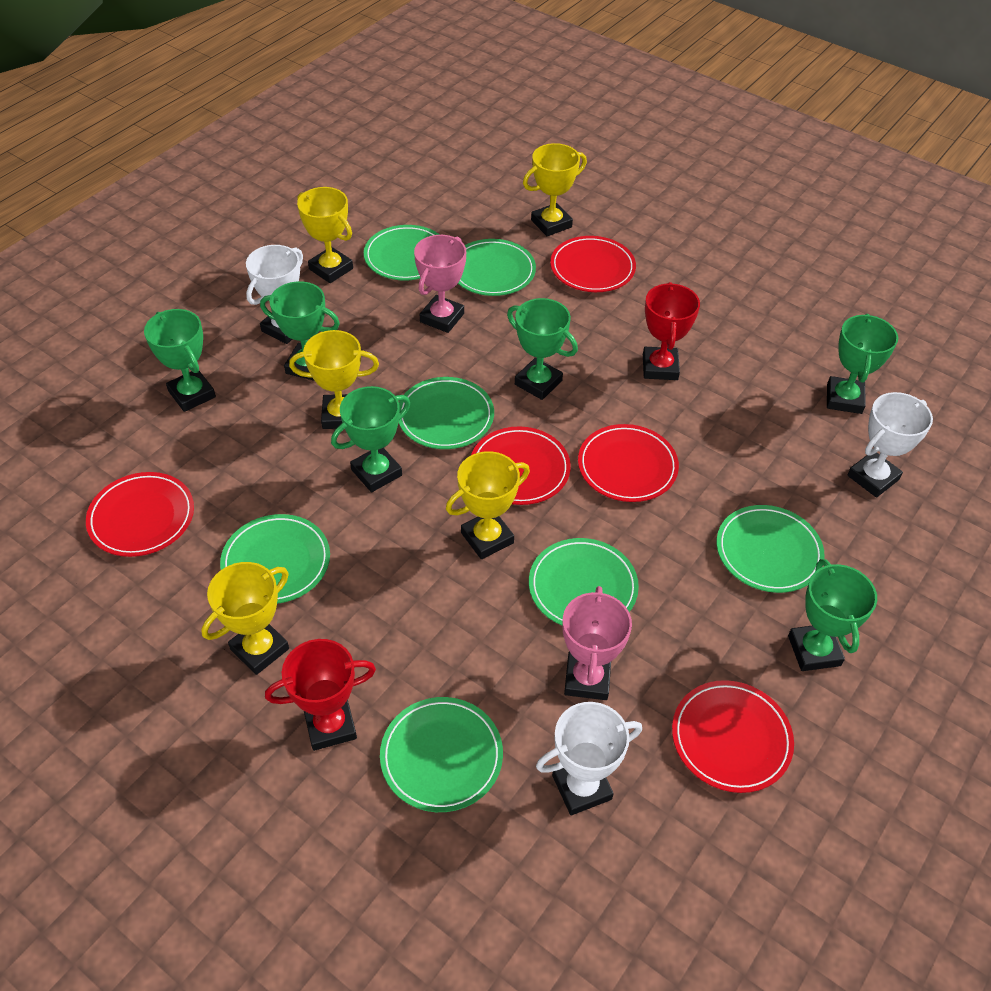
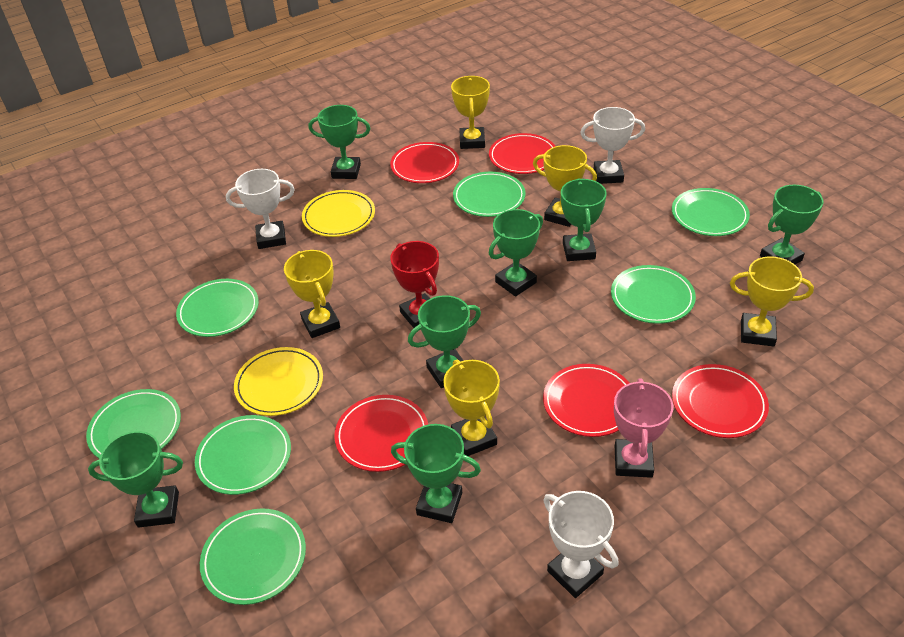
green trophy: [144,309,216,412] [260,281,340,381] [331,386,410,492] [507,298,578,400] [788,559,877,671] [827,314,898,414] = 6 -> [88,431,183,528] [309,105,370,179] [391,424,481,523] [408,295,481,388] [489,209,543,296] [561,178,607,261] [760,185,824,264] = 7
pink trophy: [414,235,466,333] [562,586,632,700] = 2 -> [614,378,673,478] = 1
red trophy: [265,639,376,751] [643,282,700,380] = 2 -> [390,241,439,328] = 1
yellow plate: none = 0 -> [234,347,323,416] [302,190,375,237] = 2

